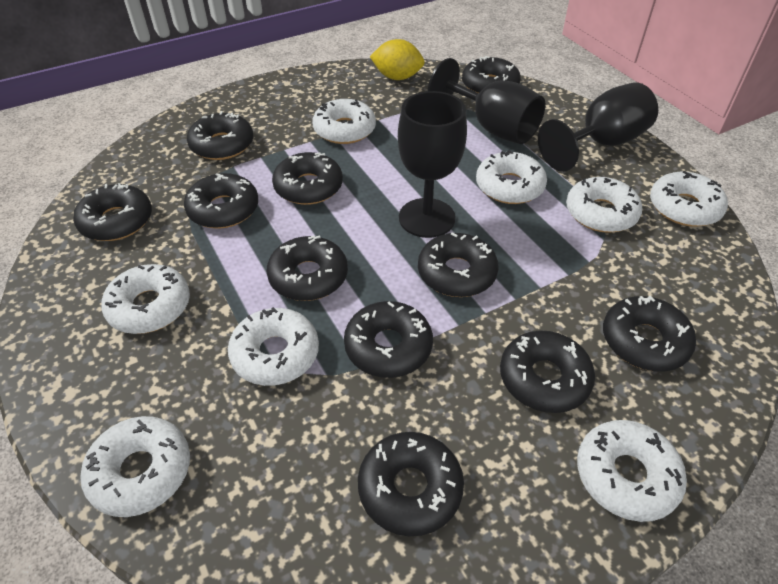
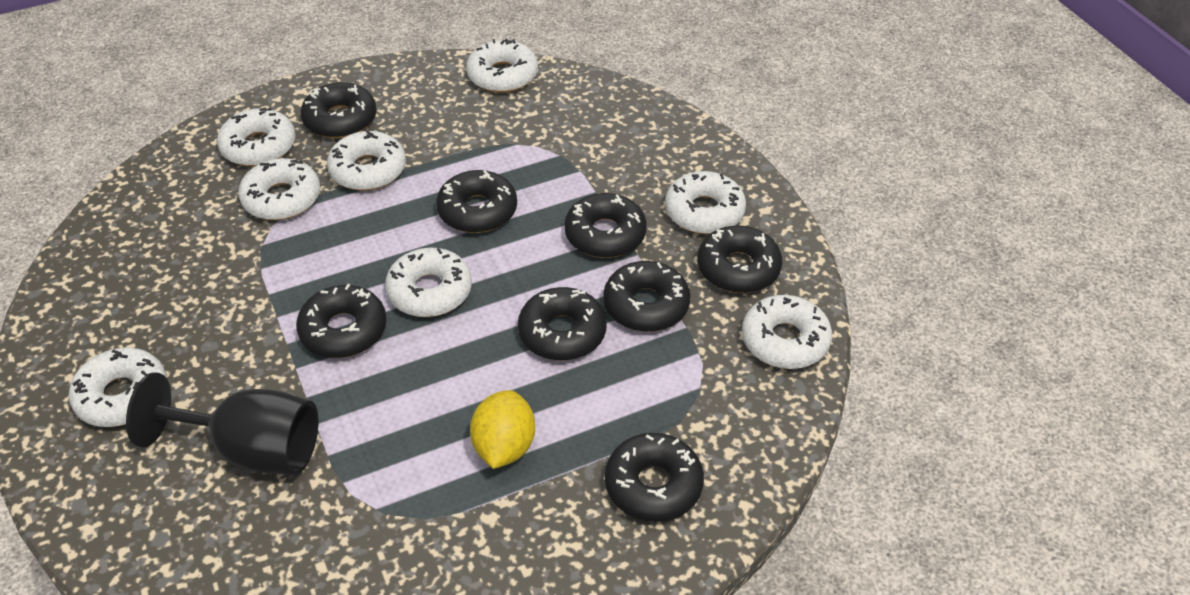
black donut: [73,183,152,241] [184,173,258,229] [187,111,253,160] [266,235,348,301] [272,152,343,205] [344,301,433,378] [358,432,464,536] [418,233,499,297] [462,56,521,93] [500,330,595,413] [603,295,696,371] = 11 -> [296,284,387,358] [301,82,377,138] [436,170,517,233] [518,287,607,361] [564,193,647,258] [603,261,691,332] [605,433,704,522] [697,225,782,293] = 8
black goblet: [398,91,467,238] [428,58,546,144] [538,82,658,172] = 3 -> [126,372,318,475] = 1

